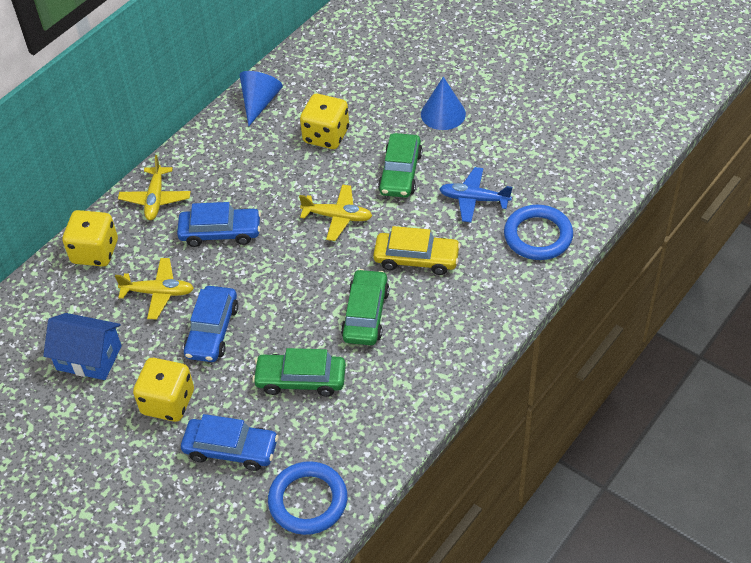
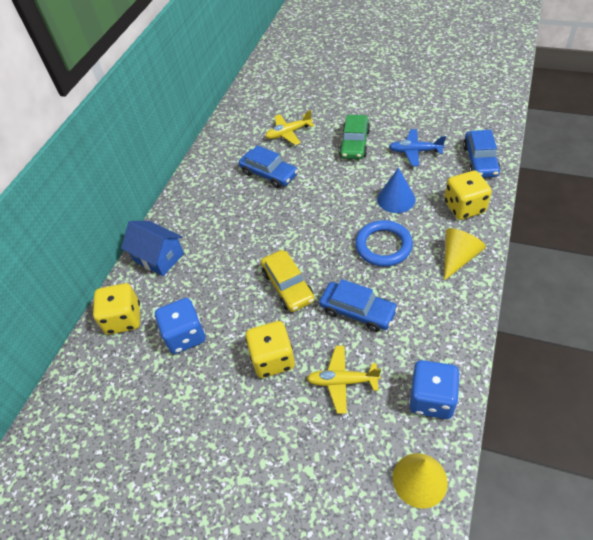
blue cone: [240,71,283,126] [421,77,466,130] = 2 -> [377,167,415,213] = 1
blue dice: none = 0 -> [155,298,206,354] [409,360,460,419] = 2
blue ring: [268,461,347,535] [504,205,573,260] = 2 -> [355,220,413,267] = 1
green car: [252,348,346,397] [341,269,389,345] [378,133,423,198] = 3 -> [339,115,370,159] = 1
yellow cone: none = 0 -> [393,453,448,509] [444,228,486,281] = 2
yellow plane: [115,258,194,319] [118,155,191,220] [299,185,372,241] = 3 -> [265,110,314,145] [306,346,381,414] = 2

